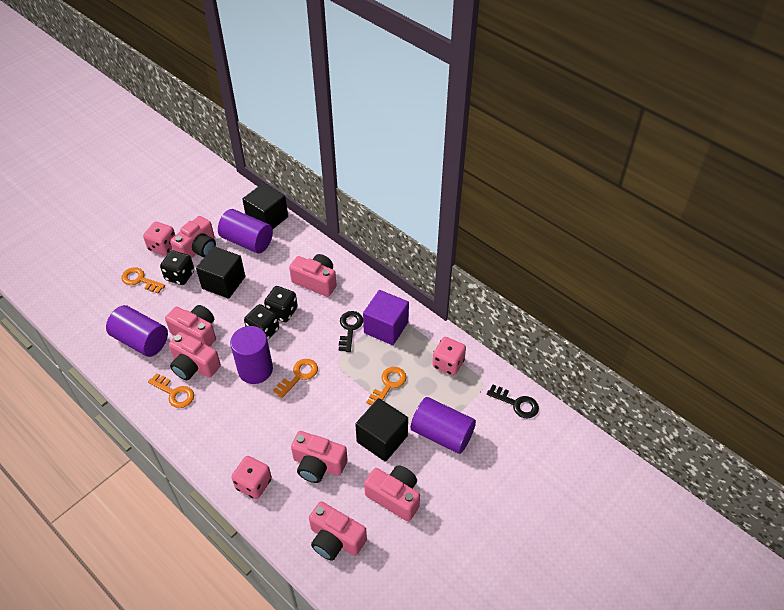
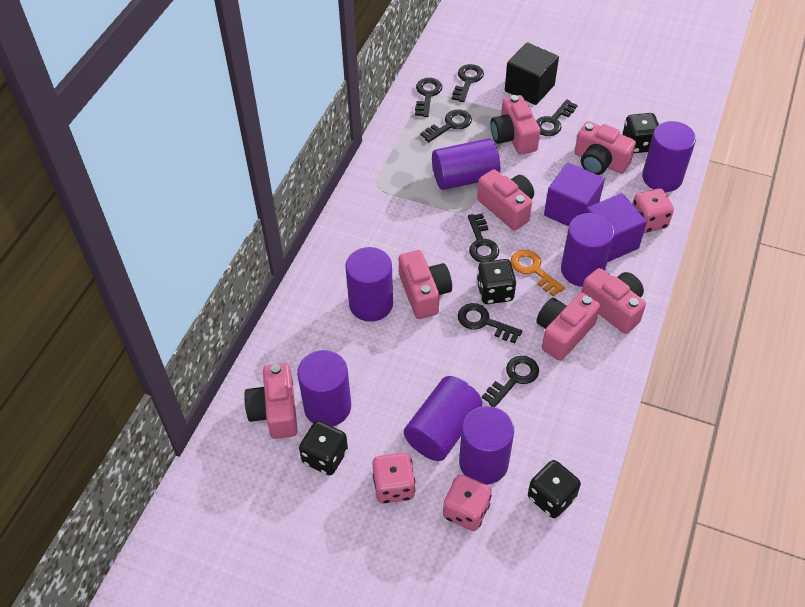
black cube: [196,246,245,299] [242,183,288,229] [355,398,408,462] = 3 -> [505,43,559,105] = 1
black dice: [160,250,194,285] [244,304,279,340] [264,286,298,322] = 3 -> [299,421,348,475] [477,259,517,304] [528,460,581,518] [623,113,659,153] = 4
black key: [339,311,363,352] [487,385,539,418] = 2 -> [415,78,442,117] [420,110,472,142] [452,64,484,102] [458,303,522,343] [468,214,499,262] [482,356,539,407] [536,99,578,136] = 7
orange key: [121,267,165,293] [148,373,194,408] [273,359,318,398] [366,367,406,405] = 4 -> [511,250,565,297] = 1
purple cube: [363,290,409,345] = 1 -> [544,163,605,227] [586,193,647,262] = 2
purple cylinder: [106,305,168,357] [218,209,273,254] [230,326,273,384] [411,397,476,454] = 4 -> [297,350,351,426] [346,247,393,322] [404,376,482,461] [432,138,500,190] [459,406,514,485] [561,213,614,287] [642,121,696,192] = 7

